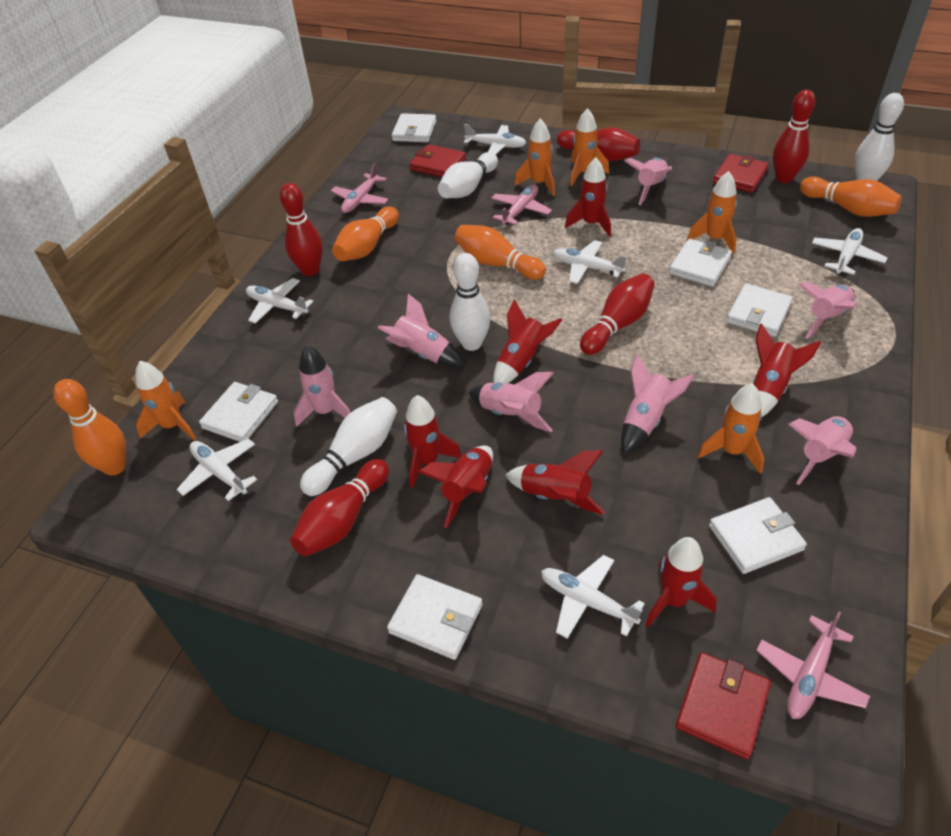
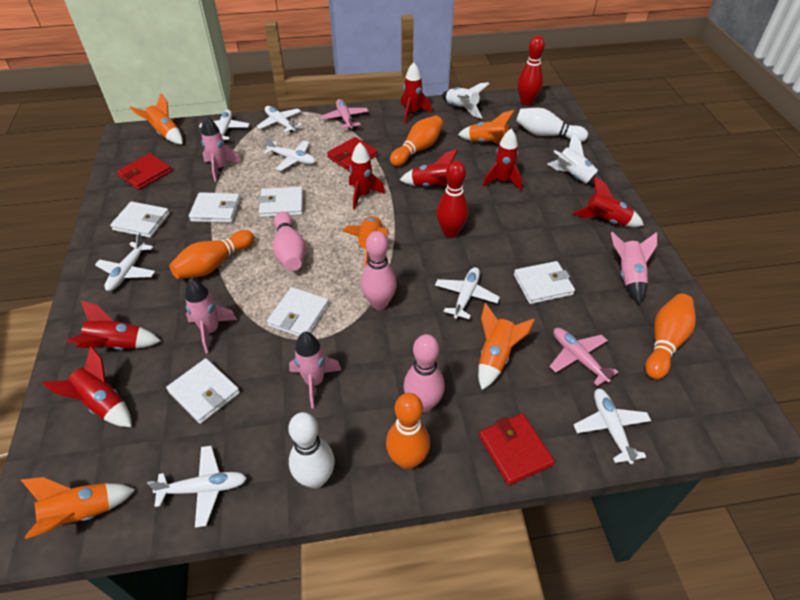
pink bowling pin: none = 0 -> [273,212,306,271] [361,231,397,310] [403,334,445,413] = 3
pink plane: [331,163,389,213] [491,185,552,225] [756,611,870,719] = 3 -> [320,99,369,129] [549,328,618,386] = 2
pink rocket: [294,345,351,427] [378,294,464,367] [468,372,553,432] [621,354,694,454] [625,158,672,205] [788,416,856,485] [799,282,857,339] = 7 -> [185,278,237,353] [201,116,241,182] [289,332,341,408] [611,232,657,305] = 4
red bowling pin: [280,183,323,276] [290,459,389,556] [557,127,640,161] [580,273,655,355] [773,90,815,183] = 5 -> [437,161,468,238] [517,36,545,106] = 2
white bowling pin: [300,397,397,496] [438,152,498,198] [449,253,491,351] [855,93,904,181] = 4 -> [289,412,335,488] [516,108,588,142] = 2
white plane: [176,438,257,501] [246,278,314,324] [464,124,527,155] [541,555,645,639] [553,240,627,284] [812,228,888,275] = 6 -> [95,233,156,291] [147,446,247,528] [199,110,249,140] [257,106,302,133] [263,137,316,171] [435,267,500,319] [573,388,651,465] = 7
white rocket: none = 0 -> [442,82,490,119] [547,133,605,187] = 2

